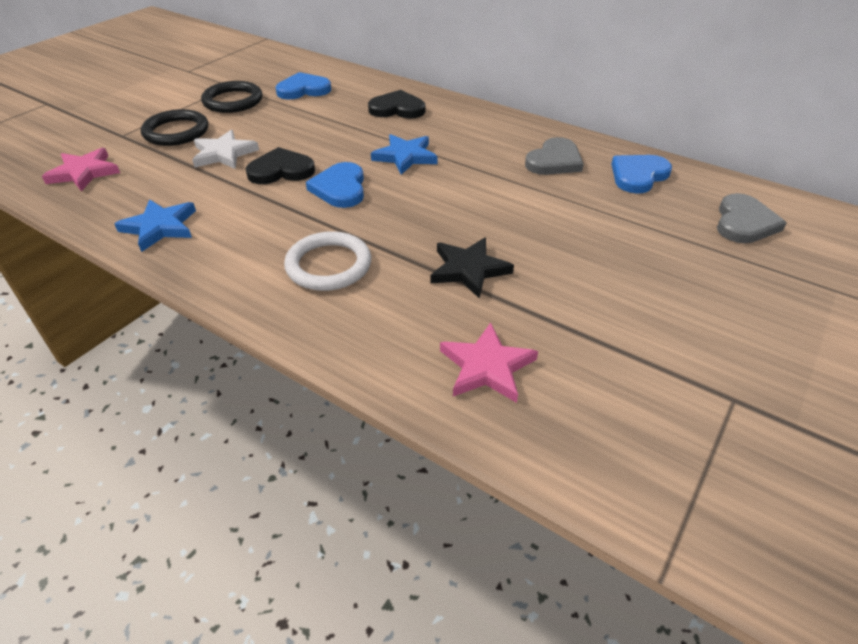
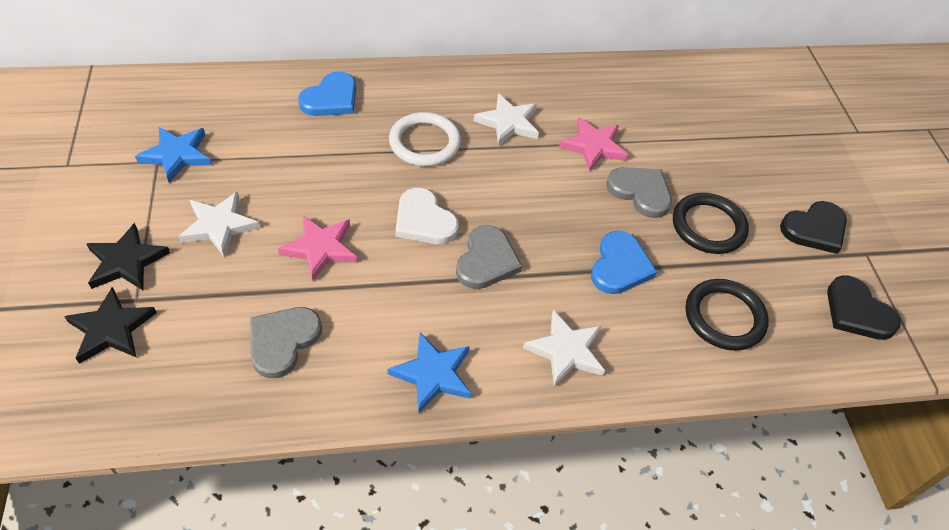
black star: [430,238,514,299] = 1 -> [64,287,157,364] [86,223,170,291] = 2
blue heart: [276,72,331,99] [306,162,364,208] [612,155,672,194] = 3 -> [298,71,356,116] [591,231,657,294] = 2
grey heart: [525,137,584,175] [717,193,787,243] = 2 -> [250,307,322,378] [456,225,522,289] [606,167,672,218] = 3
white heart: none = 0 -> [395,188,459,244] = 1
white star: [192,130,259,169] = 1 -> [178,192,260,257] [474,94,539,146] [523,310,605,387] = 3

